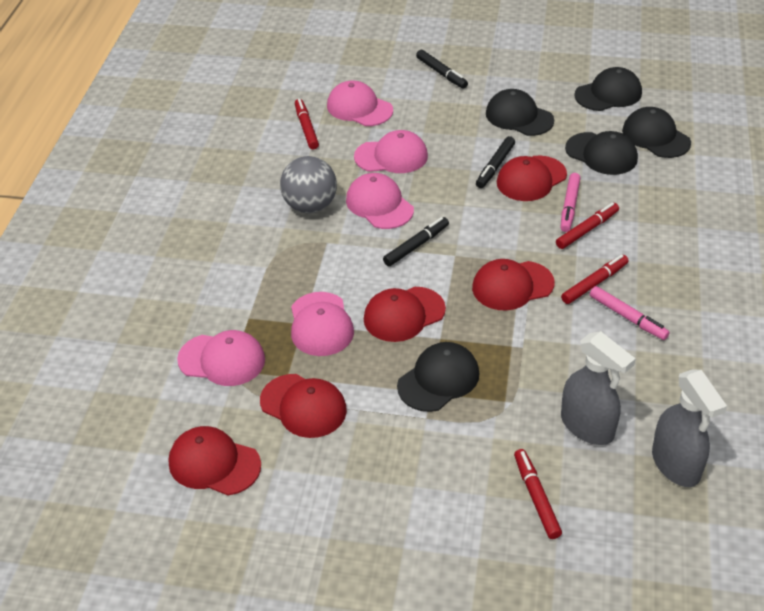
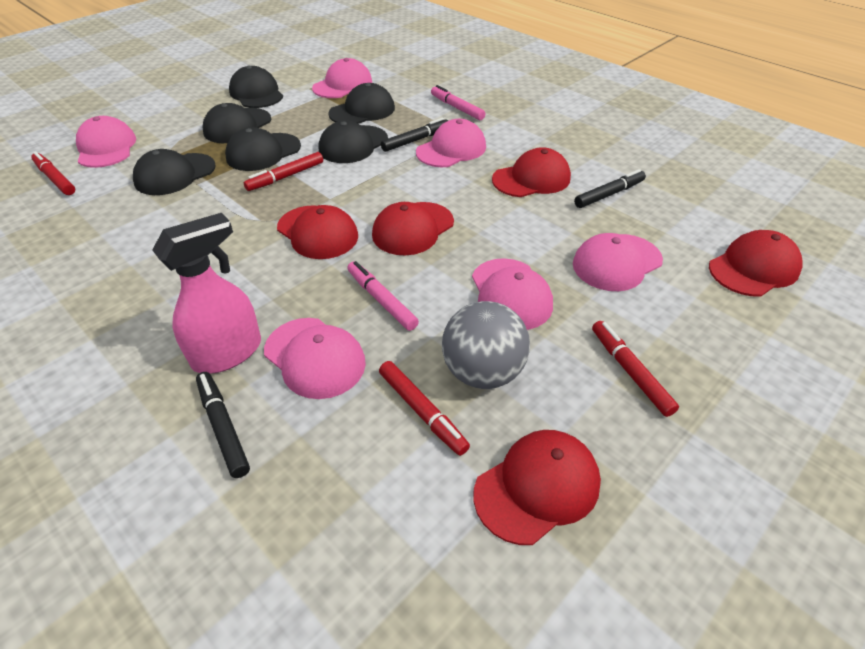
black cap: [397,342,479,412] [486,89,554,136] [565,131,638,175] [574,67,642,111] [622,107,691,158] = 5 -> [133,149,216,195] [202,103,271,143] [225,127,301,171] [229,66,283,108] [319,120,388,163] [328,83,395,124] = 6
grey spray bottle: [561,331,636,445] [652,369,727,487] = 2 -> none = 0
pink cap: [177,330,265,386] [291,292,354,356] [327,80,393,126] [346,173,414,229] [354,130,428,173] = 5 -> [76,116,136,168] [264,318,366,399] [312,58,372,98] [416,119,486,167] [472,258,553,330] [573,233,663,291] = 6
pink spray bottle: none = 0 -> [152,213,261,374] = 1

